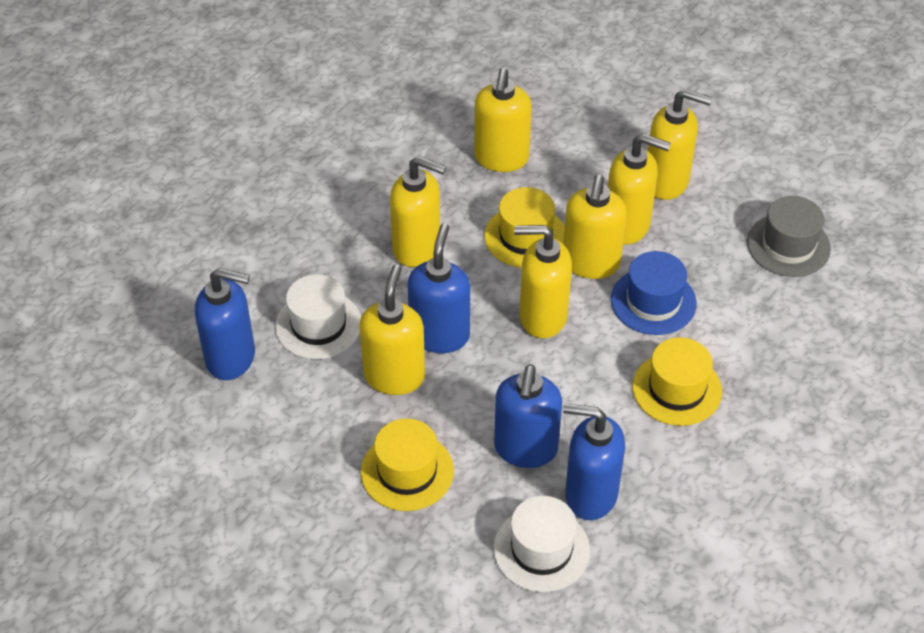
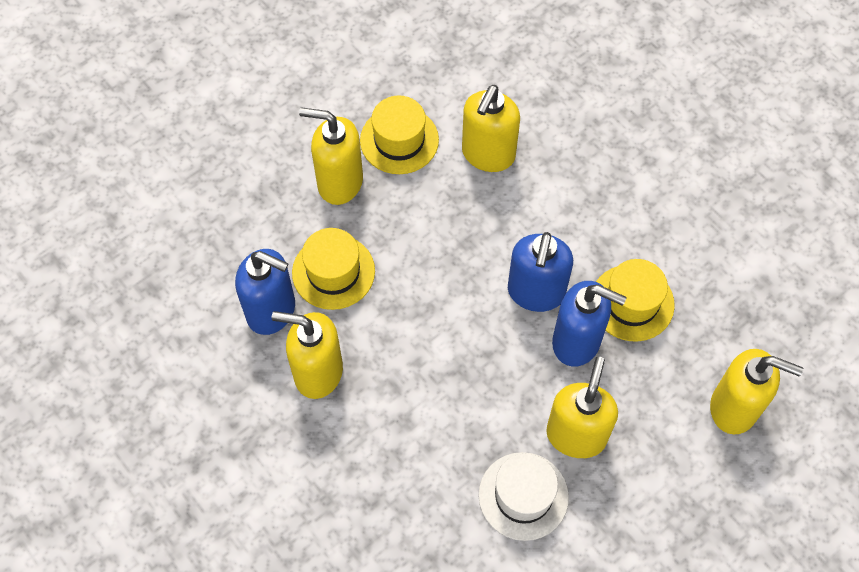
blue hat: [611,251,697,335] = 1 -> none = 0
blue soap dispenser: [195,268,255,380] [407,223,470,353] [494,364,562,468] [563,404,625,520] = 4 -> [235,249,295,335] [508,232,573,312] [552,281,627,367] = 3
grey hat: [747,196,831,277] = 1 -> none = 0
white hat: [275,274,361,359] [493,496,590,592] = 2 -> [478,452,569,541] = 1
yellow soap dispenser: [359,264,425,395] [390,156,446,267] [474,68,532,172] [514,225,572,338] [563,175,627,279] [608,133,671,245] [648,89,712,200] = 7 -> [272,311,343,399] [299,107,363,205] [462,85,520,172] [546,357,618,458] [710,349,803,434] = 5

